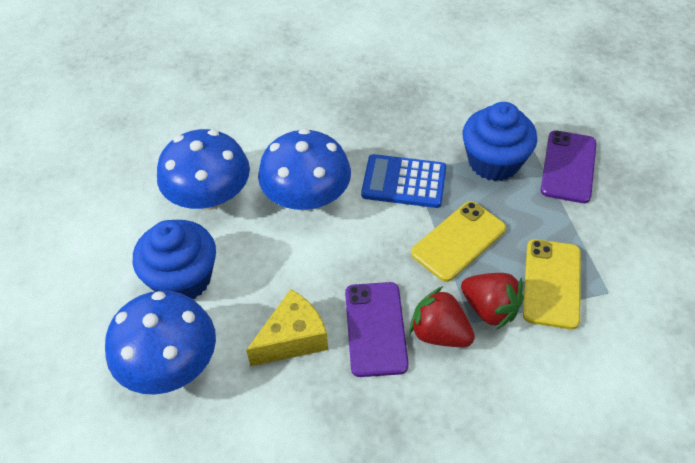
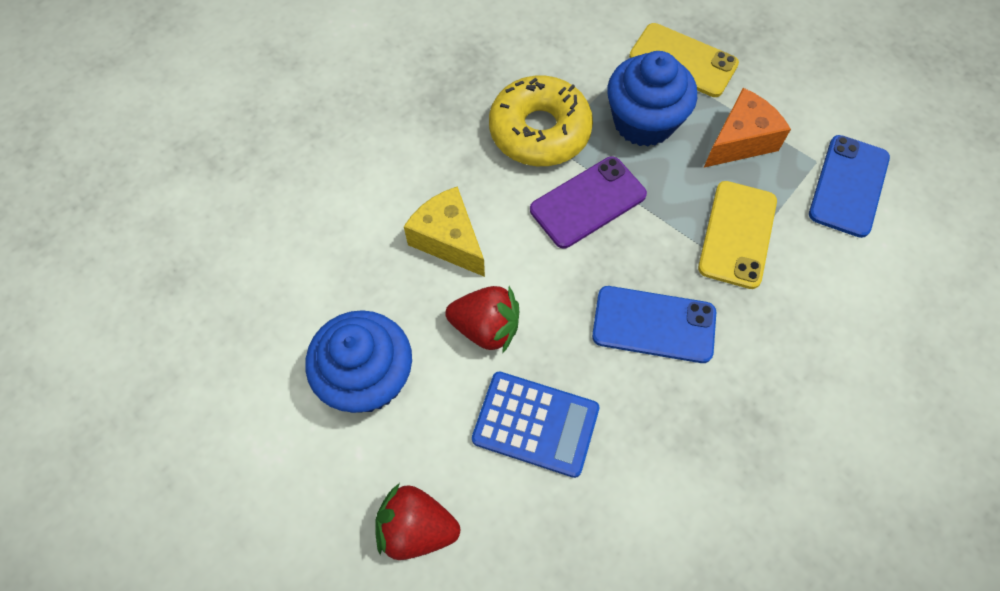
blue mushroom: [105,290,216,395] [157,129,250,210] [258,128,351,211] = 3 -> none = 0
blue phone: none = 0 -> [592,286,716,363] [809,135,890,238] = 2
orange cheese: none = 0 -> [704,88,791,167] = 1
purple phone: [345,282,409,377] [541,130,597,203] = 2 -> [530,157,647,248] = 1
yellow donut: none = 0 -> [489,76,593,166] = 1

